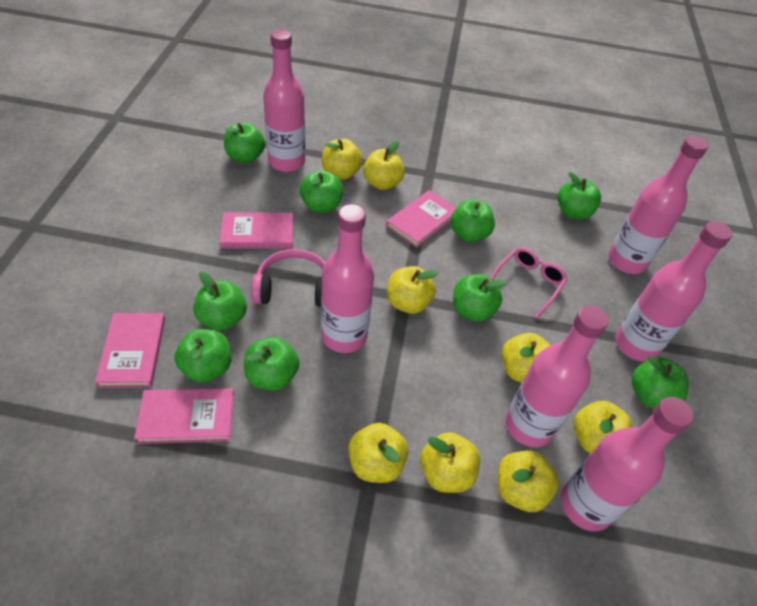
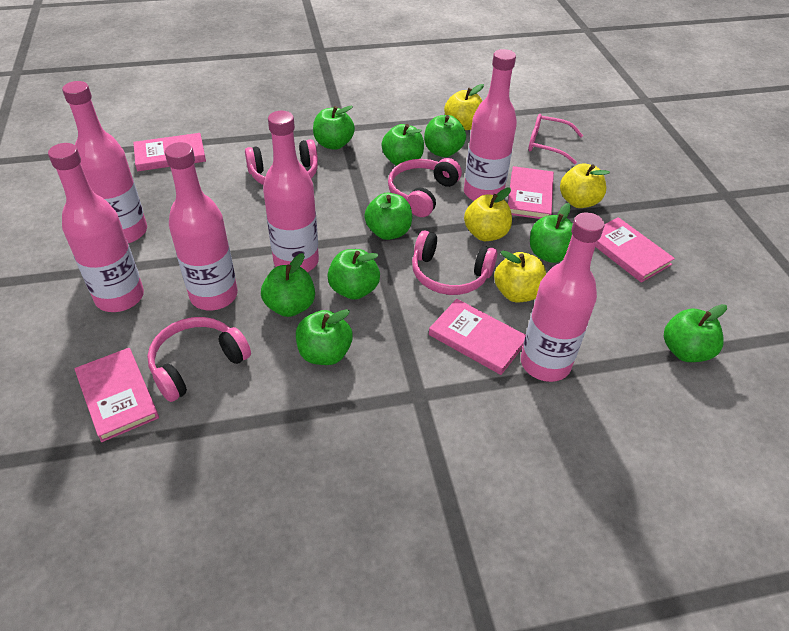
pink book: [95,313,165,388] [134,388,234,444] [220,212,293,249] [386,190,457,248] = 4 -> [74,348,159,442] [133,133,206,171] [429,299,526,375] [508,166,554,219] [595,217,675,283] = 5
pink headphones: [251,249,326,307] = 1 -> [147,317,251,402] [245,139,318,185] [388,158,462,217] [412,230,497,295] = 4
yellow apple: [322,139,363,180] [348,423,408,483] [363,140,405,190] [387,266,439,314] [420,432,480,493] [498,451,559,512] [501,333,551,382] [574,401,633,454] = 8 -> [444,84,484,130] [464,187,512,241] [494,250,546,302] [560,163,610,208] = 4

